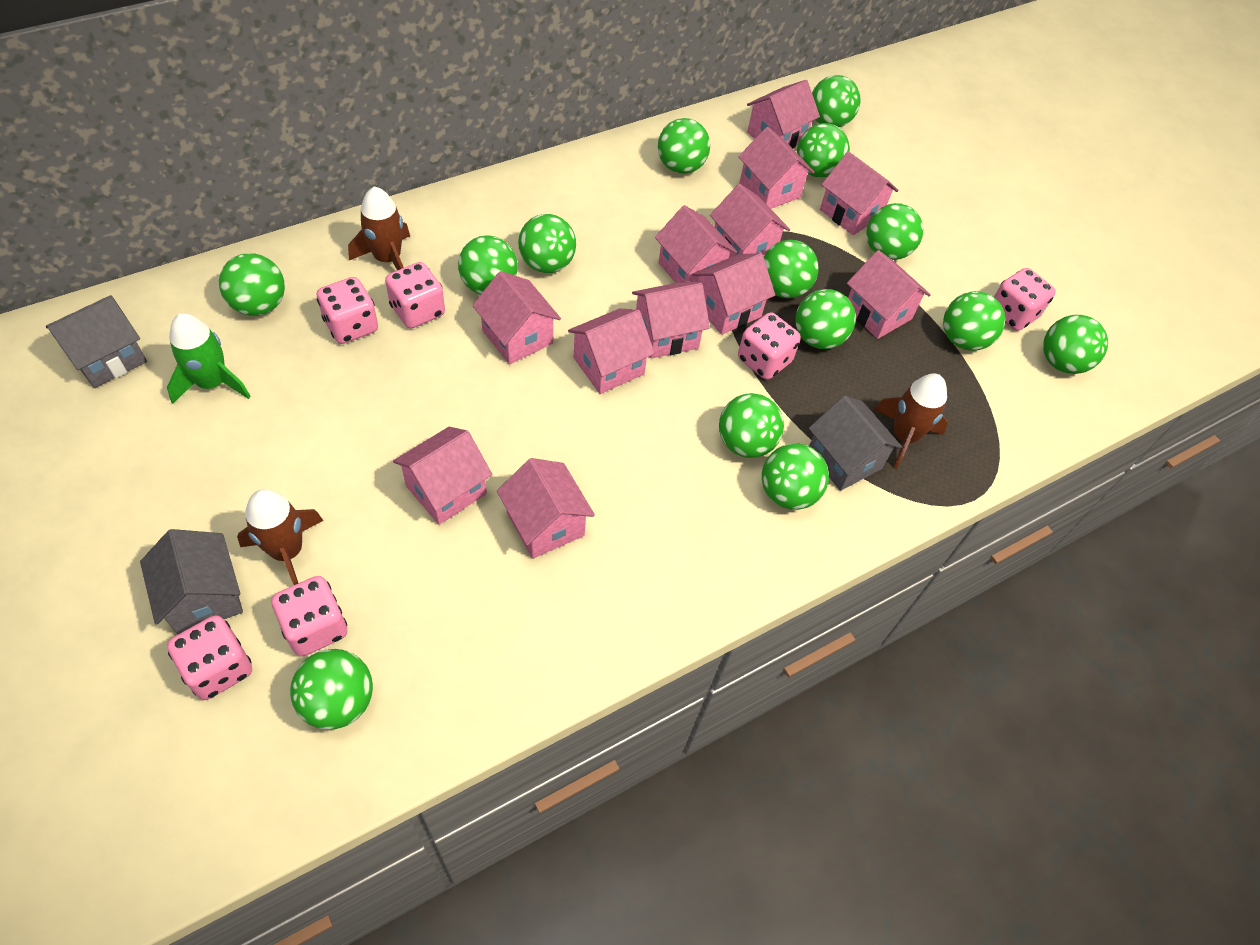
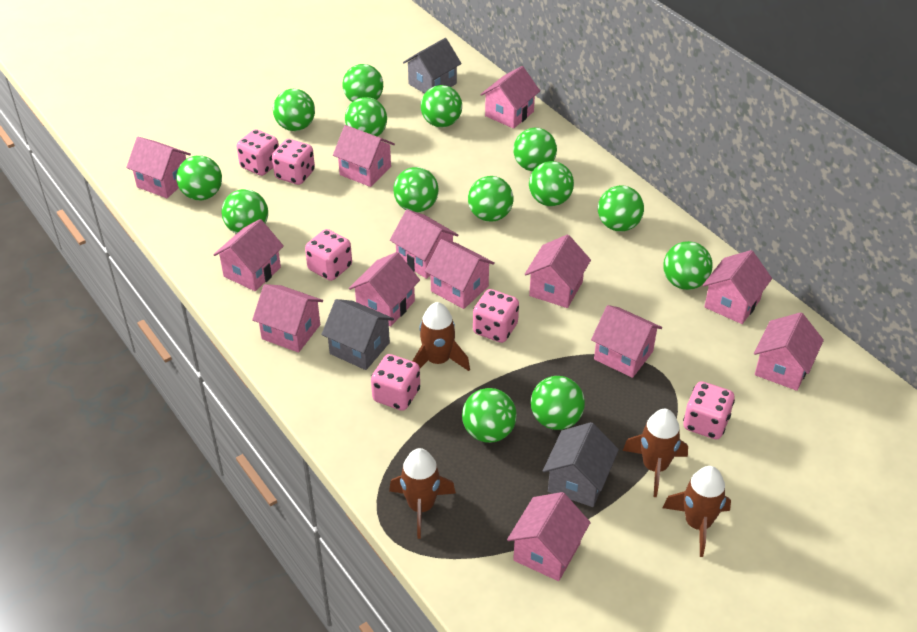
brown rocket: [237,489,324,585] [348,186,410,270] [874,373,948,469] = 3 -> [389,448,456,539] [413,302,470,371] [623,409,688,497] [663,466,731,557] = 4
green rocket: [167,313,251,404] = 1 -> none = 0
pink house: [393,427,493,525] [472,271,561,364] [497,458,595,559] [568,308,655,394] [632,281,710,359] [655,205,737,283] [692,253,775,335] [710,184,790,258] [739,127,815,209] [747,80,820,148] [820,151,899,235] [847,250,931,339] = 12 -> [126,137,191,198] [213,219,284,291] [252,284,323,353] [333,125,395,187] [349,252,420,326] [390,209,459,279] [425,239,495,309] [480,66,540,129] [507,492,591,581] [524,234,591,308] [591,305,662,378] [703,250,772,324] [754,312,824,391] = 13

